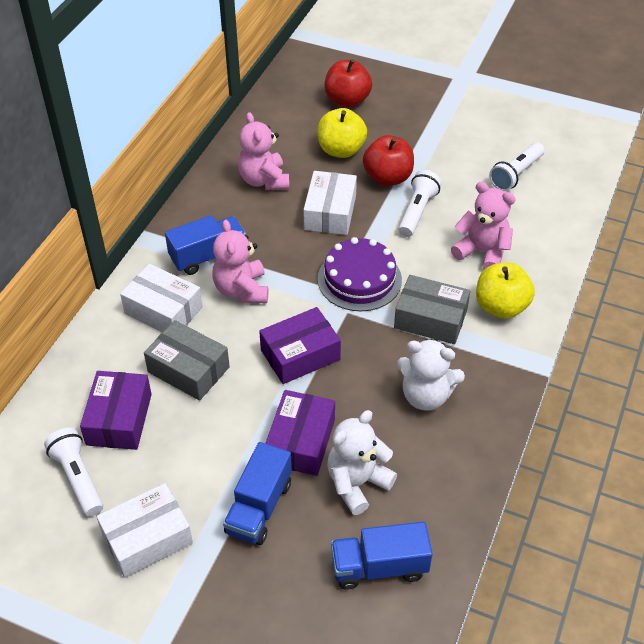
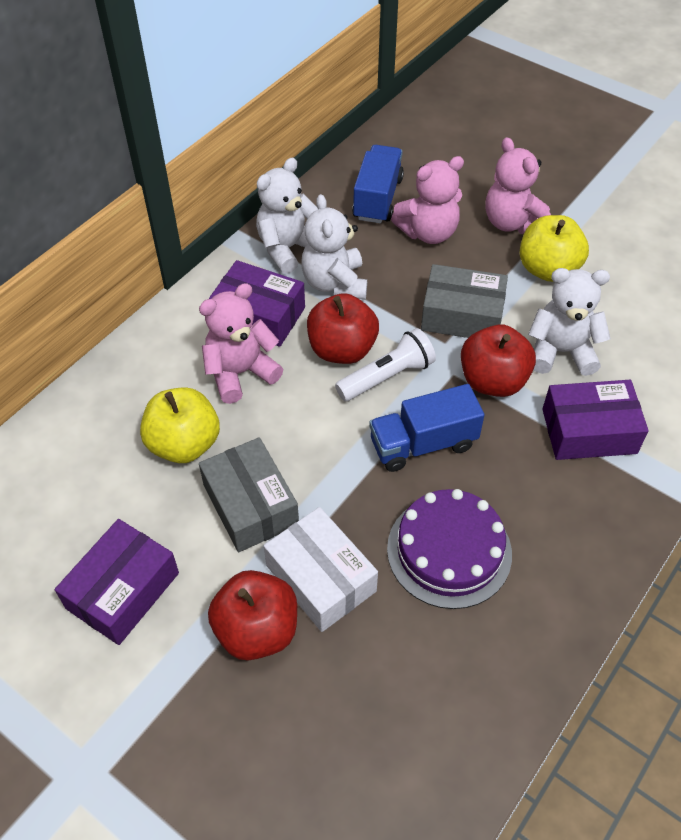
blue truck: [165,215,246,275] [223,442,292,545] [331,522,433,590] = 3 -> [352,145,404,224] [369,384,484,472] = 2
red apple: [324,59,372,108] [363,135,414,186] = 2 -> [208,570,297,661] [307,293,379,364] [461,324,536,397] = 3
white box: [97,483,193,578] [120,264,203,332] [304,171,357,235] = 3 -> [264,507,378,632] = 1
white flashlight: [44,428,103,516] [398,170,442,237] [489,142,545,191] = 3 -> [335,328,436,401] = 1
white teddy bear: [327,410,397,515] [397,339,465,411] = 2 -> [256,158,318,274] [301,194,367,300] [528,268,611,376] = 3

